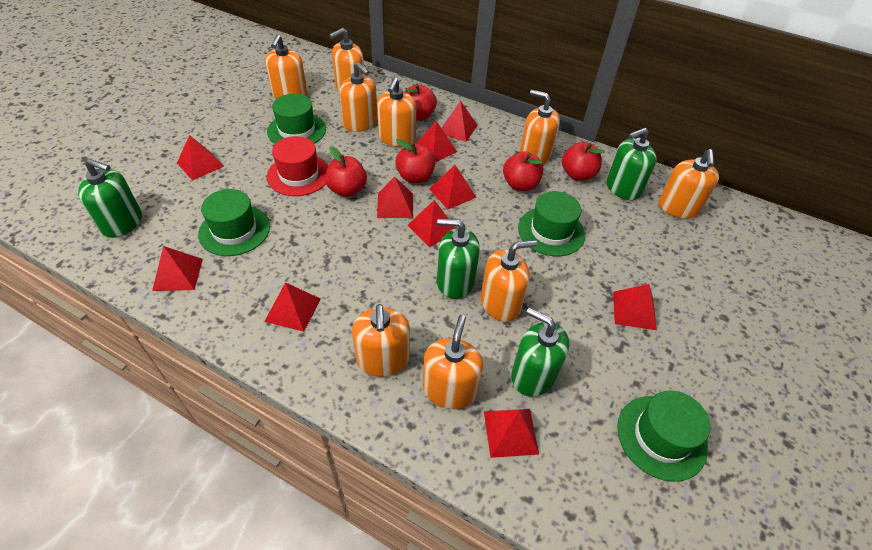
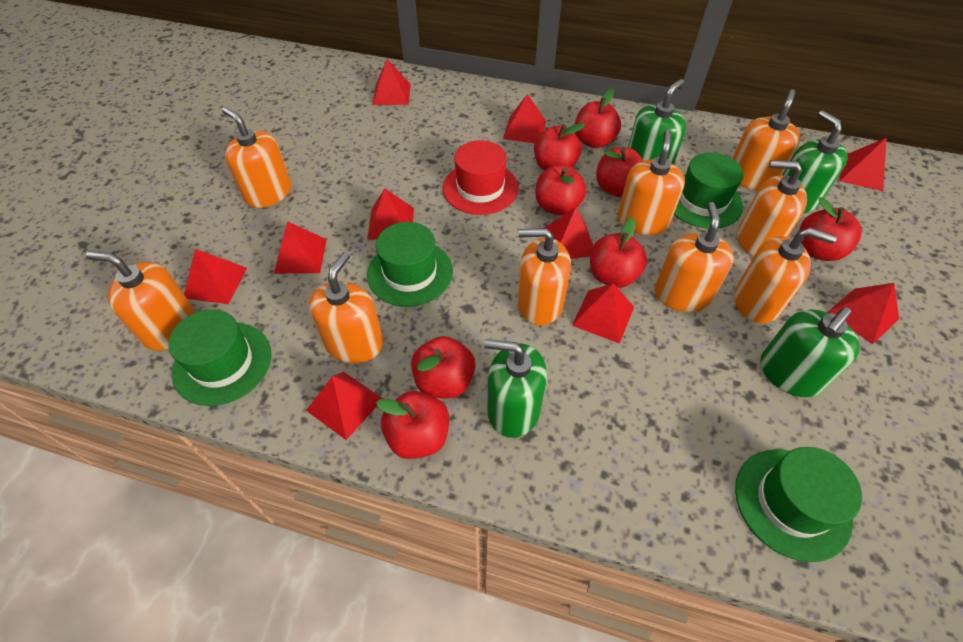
red apple: [325,146,367,197] [395,139,436,183] [404,84,437,121] [503,151,543,191] [562,142,605,181] = 5 -> [376,391,449,459] [411,336,475,398] [534,123,585,170] [535,165,586,215] [575,88,621,148] [590,218,647,288] [596,147,643,197] [799,197,861,261] = 8

